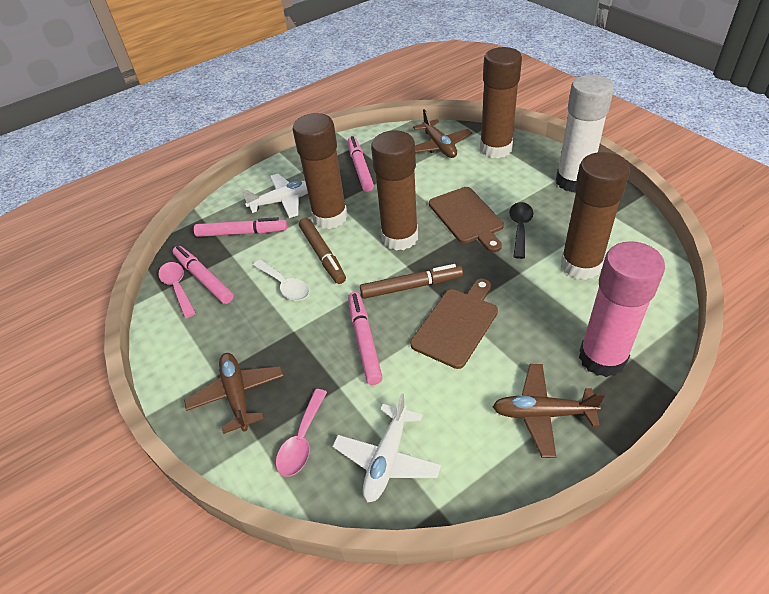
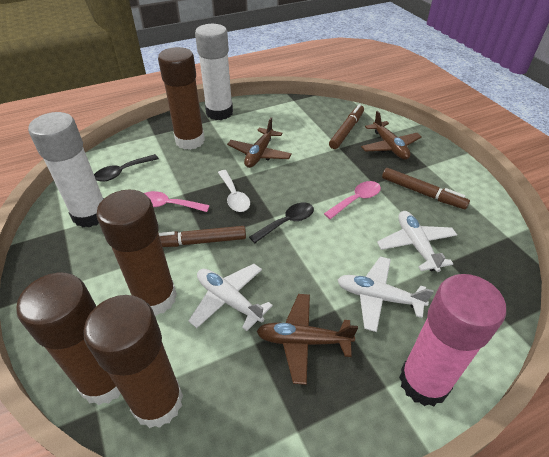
black spoon: [509,202,534,259] = 1 -> [94,154,159,182] [249,203,314,243] = 2
brown cutting board: [410,279,498,369] [429,187,504,252] = 2 -> none = 0
brown marker: [299,218,346,284] [360,264,463,299] = 2 -> [159,226,246,247] [329,104,364,149] [382,168,470,209] = 3
pink marker: [173,246,233,304] [194,217,287,237] [348,136,374,192] [348,292,383,385] = 4 -> none = 0
white glue stick: [556,75,614,192] = 1 -> [28,112,104,228] [195,24,233,120] = 2
white plane: [241,174,308,218] [332,393,441,502] = 2 -> [188,264,273,331] [338,256,434,332] [377,211,457,272] = 3

